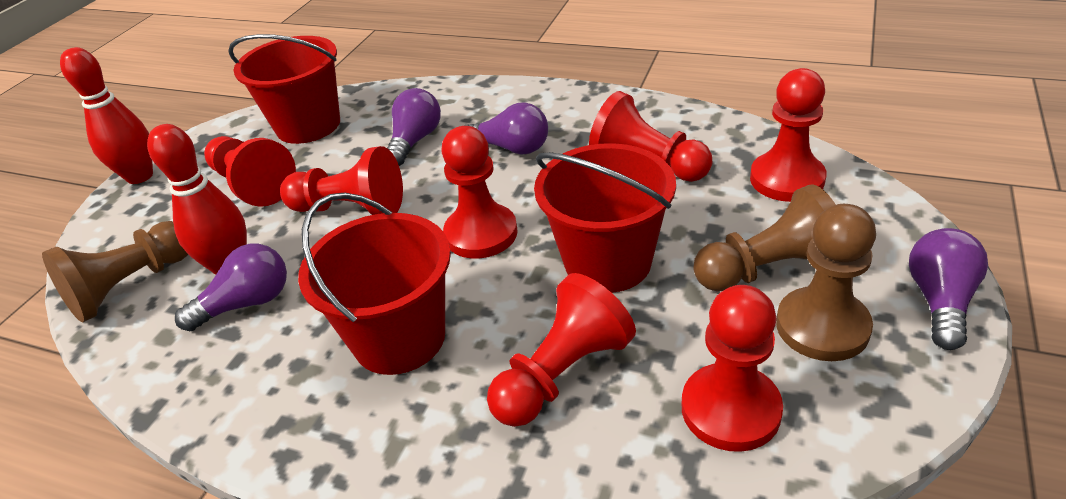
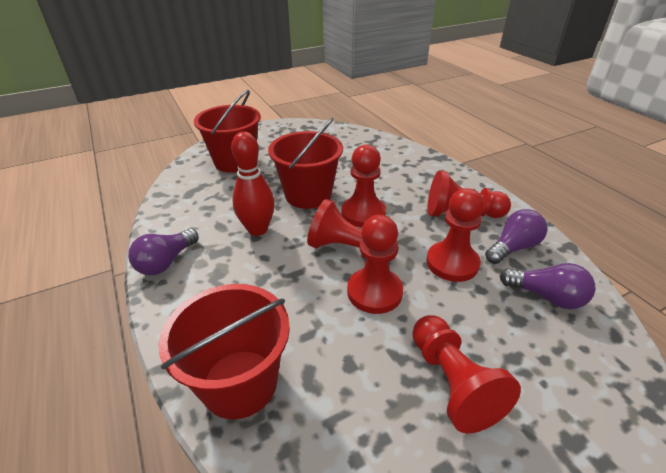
brown pawn: [42,221,188,322] [693,184,836,292] [776,204,876,361] = 3 -> none = 0
purple light bulb: [175,244,287,331] [387,88,441,166] [465,103,548,154] [909,228,988,350] = 4 -> [128,229,199,276] [485,209,547,264] [500,263,595,309] = 3
red bowling pin: [60,47,153,184] [147,124,247,275] = 2 -> [231,132,275,236] = 1
red pawn: [204,136,296,207] [280,146,403,215] [441,126,518,259] [487,273,636,427] [589,91,712,182] [682,285,783,452] [750,68,827,202] = 7 -> [307,199,399,262] [341,145,386,227] [347,215,403,314] [412,315,521,433] [426,188,484,282] [428,170,511,218] = 6

